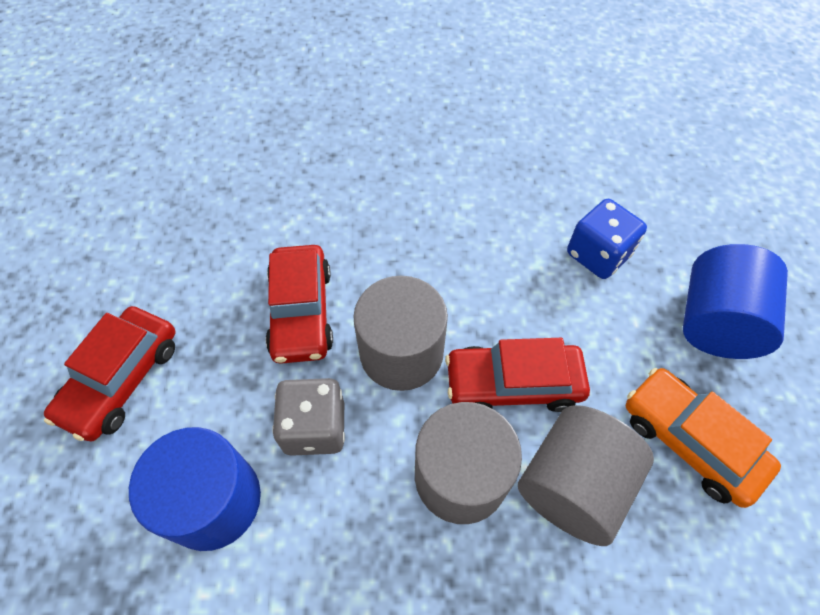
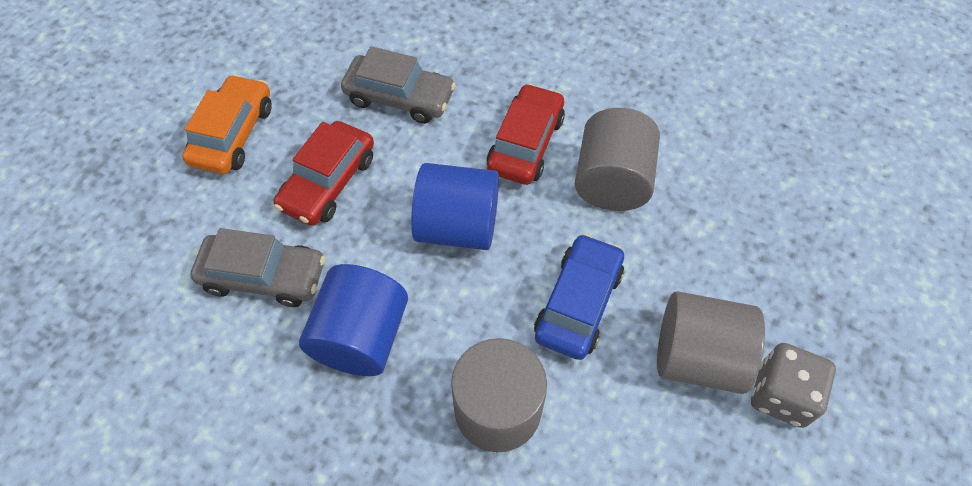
blue car: none = 0 -> [534,234,624,360] = 1
blue dice: [567,199,647,279] = 1 -> none = 0
grey car: none = 0 -> [190,228,325,307] [341,46,456,124] = 2
red car: [44,306,175,441] [265,245,333,364] [445,338,590,412] = 3 -> [274,121,374,226] [487,83,565,185] = 2

